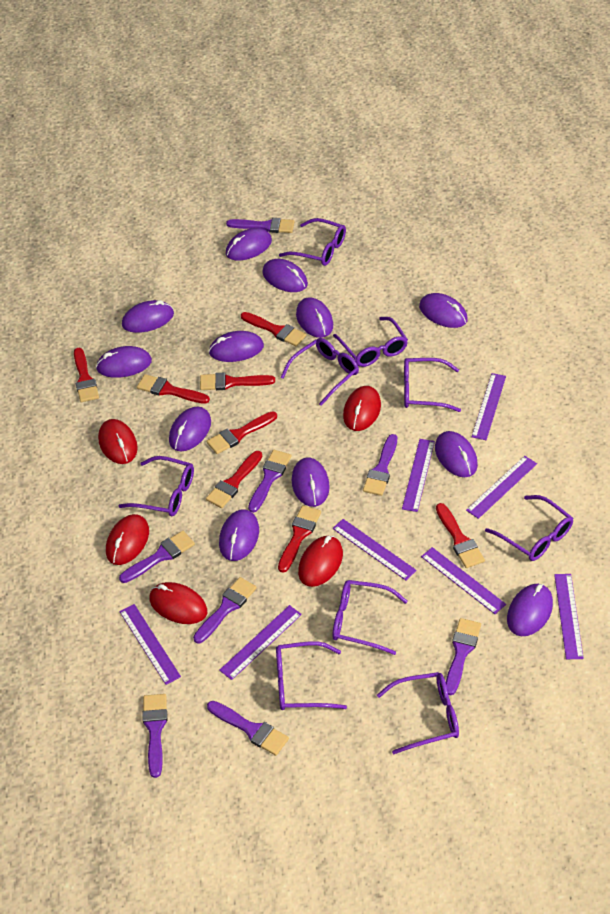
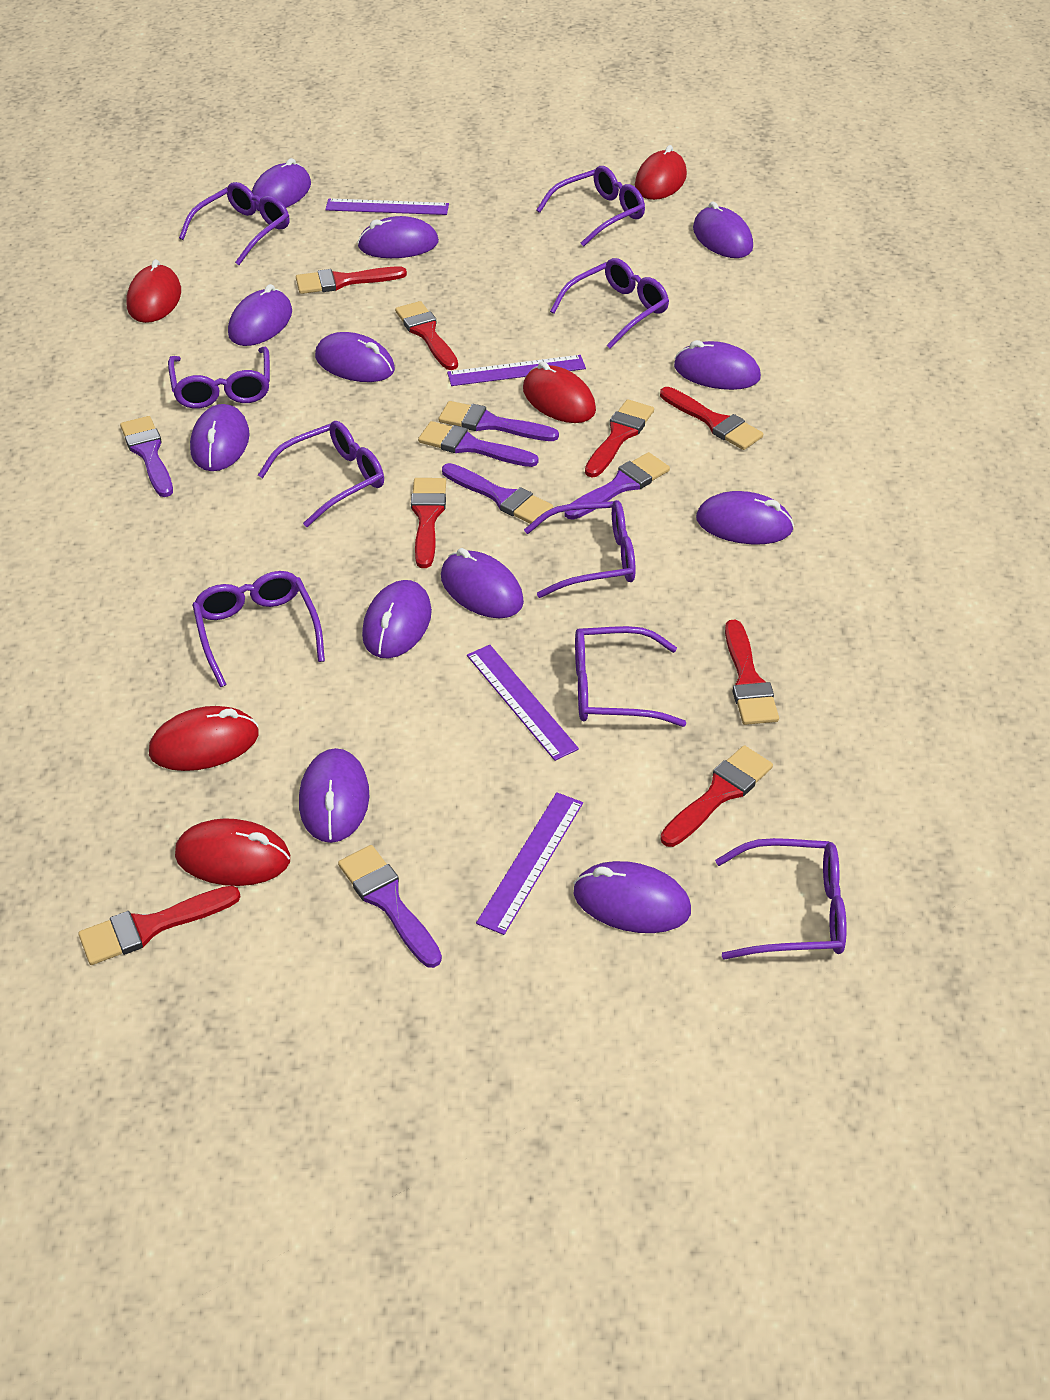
purple brush: [119,531,195,583] [142,694,167,778] [193,577,257,644] [207,701,289,756] [226,218,295,233] [248,450,291,513] [363,434,397,496] [446,618,481,695] = 8 -> [120,416,173,497] [338,845,442,968] [418,421,539,467] [439,401,559,441] [442,463,553,524] [564,452,670,520] = 6
purple ruler: [119,604,181,685] [219,605,302,680] [332,519,417,580] [402,439,435,512] [421,547,506,614] [466,456,537,519] [472,373,506,440] [554,574,584,659] = 8 -> [325,199,449,215] [447,355,586,386] [467,645,579,761] [476,792,583,935] = 4

